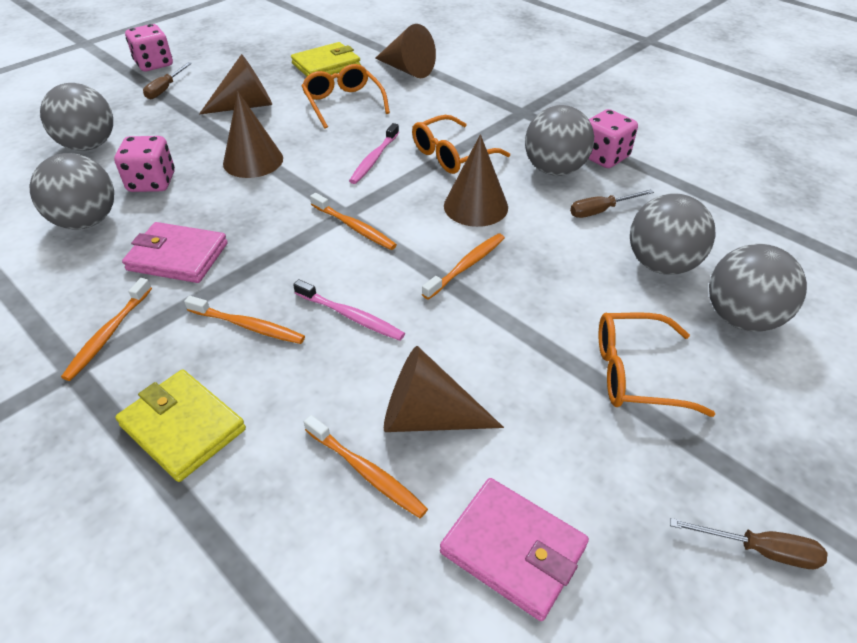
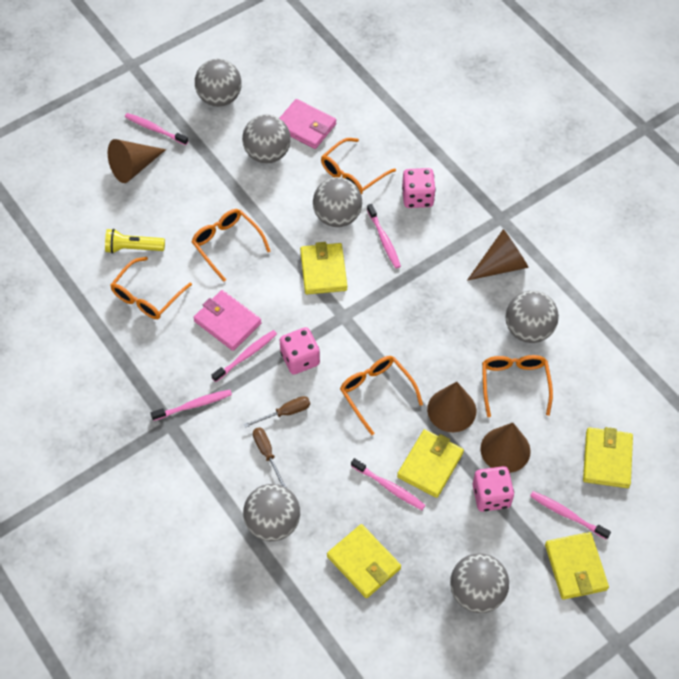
brown cone: [199,54,272,115] [223,91,283,178] [375,24,436,78] [384,346,504,432] [444,134,508,227] = 5 -> [108,139,166,183] [427,382,476,432] [467,229,529,281] [480,423,531,473] = 4
brown screwdriver: [143,62,192,99] [570,189,654,218] [670,518,827,569] = 3 -> [244,396,310,428] [253,427,287,488] = 2
grey ball: [29,153,114,230] [40,83,113,151] [525,105,594,176] [630,193,716,275] [709,244,807,332] = 5 -> [195,59,242,107] [242,115,291,164] [243,484,300,541] [313,177,362,227] [450,553,509,613] [506,291,559,343] = 6
orange glasses: [302,64,390,128] [412,115,510,174] [599,313,715,417] = 3 -> [110,257,192,319] [191,209,271,282] [321,138,396,195] [340,356,423,435] [482,355,553,417] = 5
orange toothbrush: [61,278,152,381] [184,296,305,344] [304,415,428,518] [310,193,397,250] [422,233,505,300] = 5 -> none = 0
pink toothbrush: [293,279,405,341] [349,123,399,184] = 2 -> [125,113,188,145] [151,390,232,421] [211,330,277,382] [351,458,425,510] [367,204,401,269] [530,491,611,540] = 6
yellow flashlight: none = 0 -> [105,229,165,254] = 1
yellow wallet: [115,369,246,482] [291,42,361,76] = 2 -> [300,242,347,294] [327,524,401,598] [397,429,464,498] [545,532,609,600] [583,427,633,488] = 5

